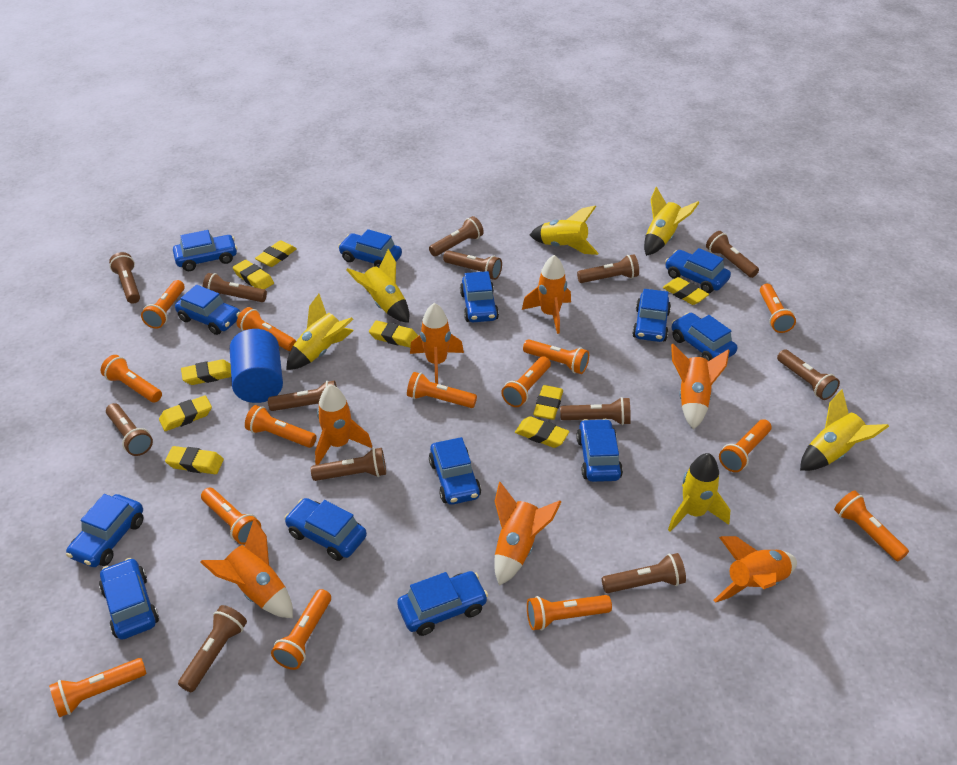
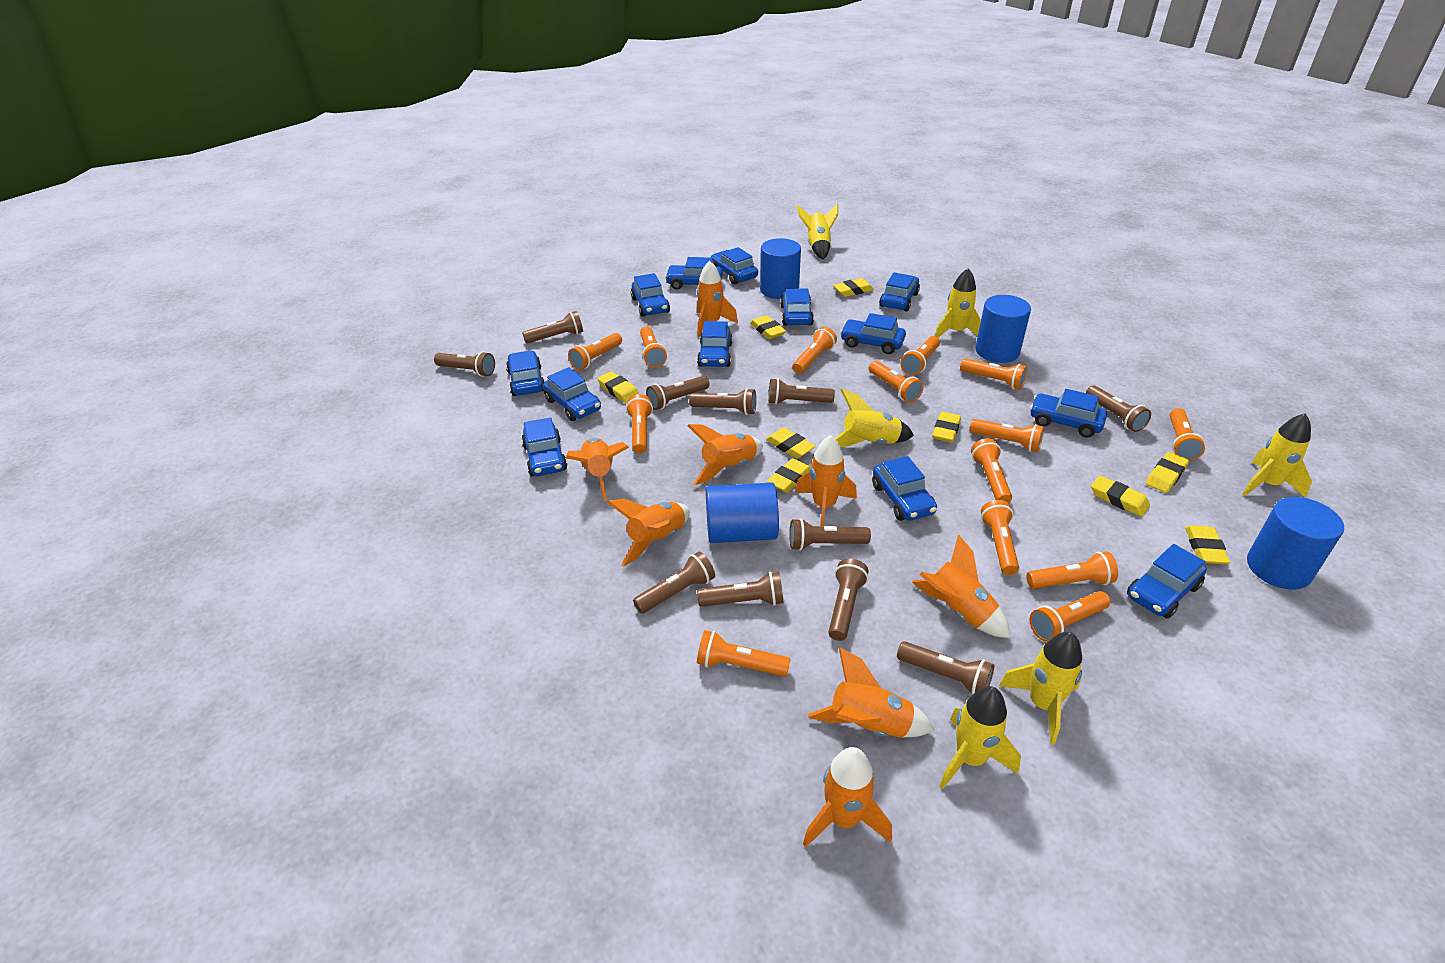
blue cylinder: [230,329,283,403] = 1 -> [706,482,779,543] [760,238,801,299] [975,295,1031,363] [1247,497,1344,590] = 4
brown flashlight: [106,403,153,456] [109,252,140,304] [178,605,247,692] [202,273,267,302] [268,381,337,411] [311,448,386,481] [429,216,484,256] [443,250,502,280] [560,397,631,425] [577,254,639,283] [602,553,686,593] [706,231,759,278] [777,349,840,400] = 13 -> [434,352,495,377] [522,311,583,344] [633,552,715,613] [646,376,710,410] [689,388,756,415] [697,571,783,607] [768,378,835,405] [789,518,871,551] [828,559,869,641] [897,641,994,695] [1086,386,1151,432] = 11
orange rocket: [200,519,293,618] [315,384,372,465] [410,303,464,384] [495,482,561,586] [522,255,571,334] [671,344,730,430] [714,536,797,603] = 7 -> [566,438,629,502] [607,499,690,566] [688,424,763,485] [696,261,738,337] [795,435,857,526] [803,747,892,848] [808,647,934,738] [912,534,1011,638] = 8

